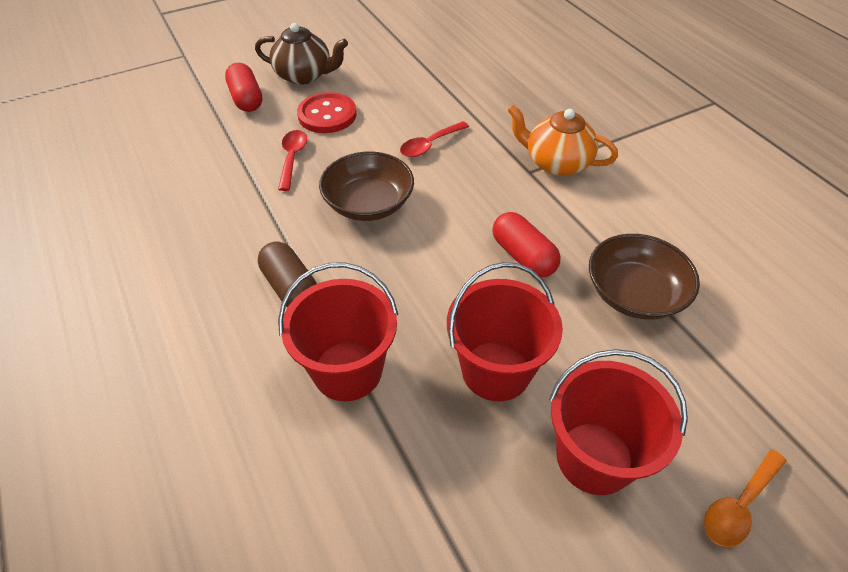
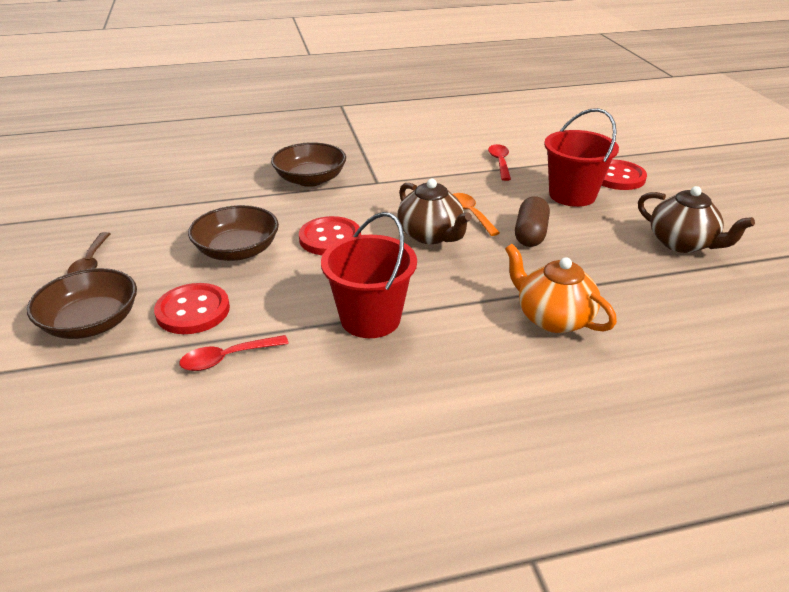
brown bowl: [319,151,414,221] [589,234,700,320] = 2 -> [27,268,137,339] [188,205,279,261] [271,142,346,187] = 3
brown spoon: none = 0 -> [67,232,110,274] = 1
brown teapot: [255,23,348,85] = 1 -> [397,179,472,244] [638,186,755,253] = 2
red bucket: [278,262,398,401] [447,262,563,401] [549,349,688,495] = 3 -> [321,212,417,338] [544,108,619,207] = 2
red button: [297,92,357,133] = 1 -> [154,283,230,334] [299,216,361,255] [602,160,647,190] = 3
red capsule: [225,63,262,112] [493,212,561,277] = 2 -> none = 0

